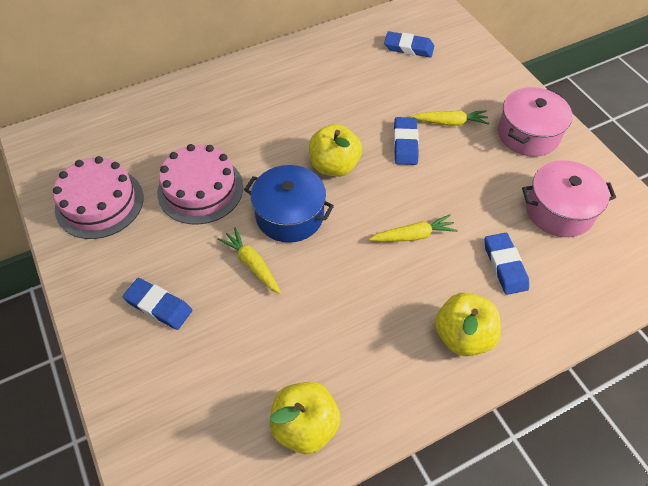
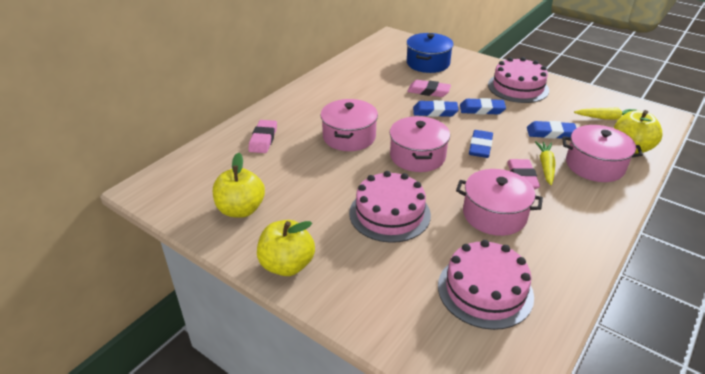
pink cake: [53,156,144,239] [157,144,243,225] = 2 -> [349,171,431,243] [438,240,534,330] [488,57,549,103] = 3
pink eraser: none = 0 -> [248,120,277,153] [407,80,451,97] [507,159,540,189] = 3
pink pot: [498,87,572,157] [522,160,616,237] = 2 -> [320,99,378,151] [390,116,450,172] [456,169,543,236] [562,125,643,182] = 4
yellow carrot: [218,228,281,294] [369,214,458,242] [410,110,489,126] = 3 -> [535,141,556,185] [574,107,636,120] = 2

